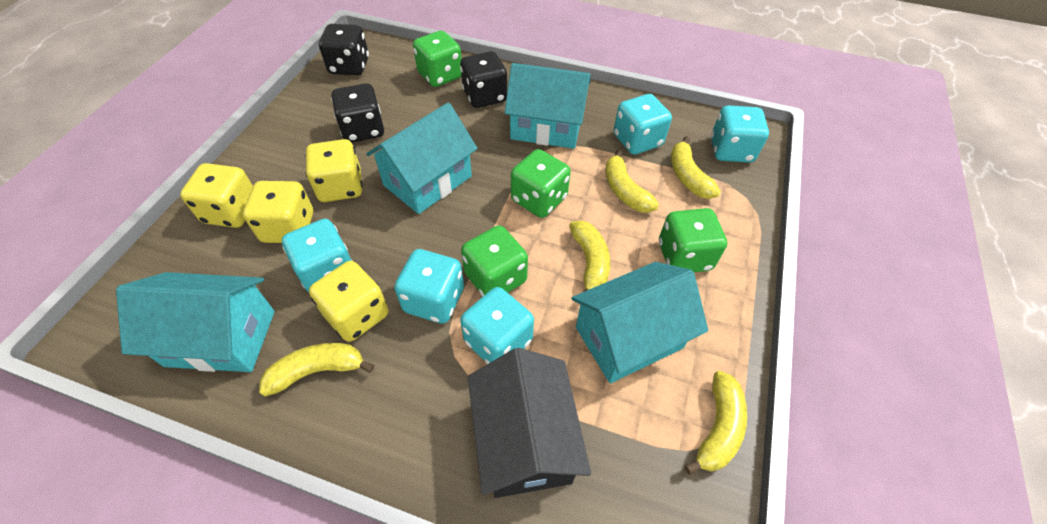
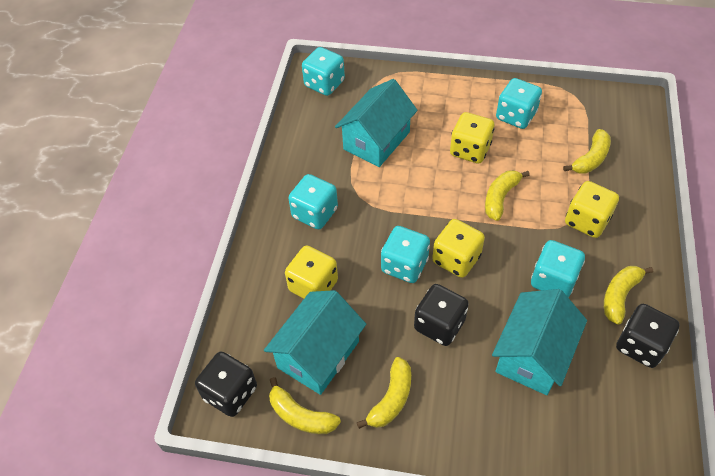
black house: [468,348,591,498] = 1 -> none = 0
green dice: [413,31,462,87] [461,225,528,296] [511,149,571,218] [659,208,727,272] = 4 -> none = 0
turquoise house: [116,272,275,372] [366,103,478,214] [504,63,590,149] [571,262,708,383] = 4 -> [264,290,366,395] [335,79,418,167] [492,289,587,395] = 3

